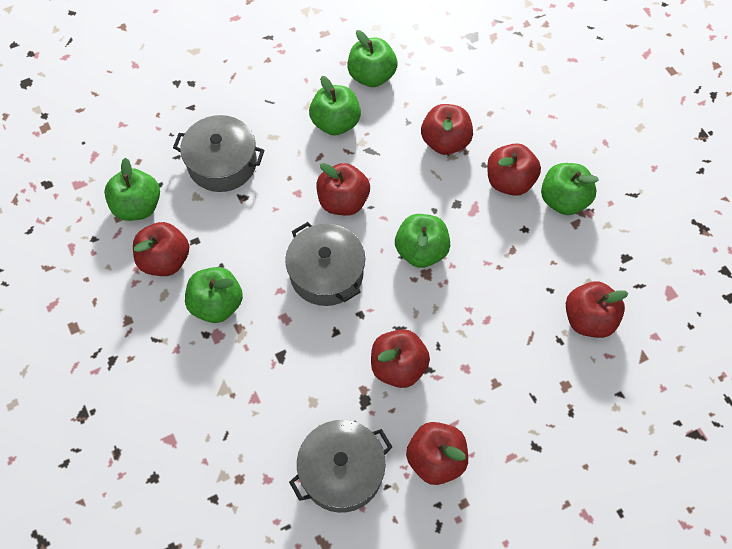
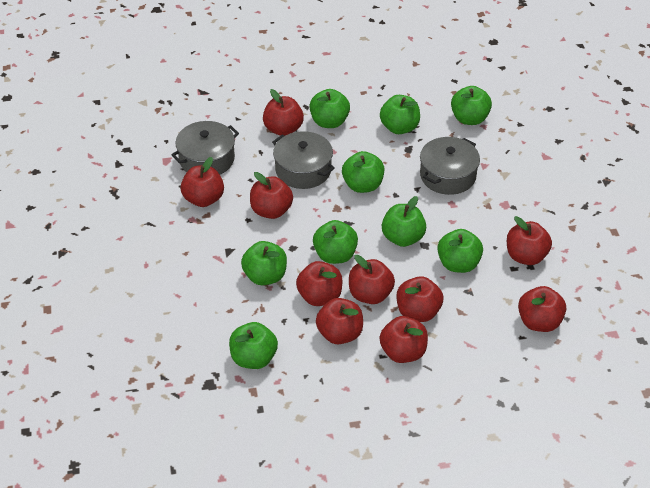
green apple: [104,158,160,221] [185,267,243,323] [309,76,361,136] [347,30,397,87] [395,214,450,268] [541,163,599,215] = 6 -> [229,322,278,369] [241,241,287,285] [310,89,350,128] [313,220,358,264] [342,151,384,193] [380,95,420,134] [382,196,426,247] [437,229,483,273] [451,86,492,125] = 9
red apple: [133,222,189,276] [316,163,370,215] [371,329,430,388] [406,422,468,485] [421,104,473,155] [487,143,541,196] [566,281,628,338] = 7 -> [180,157,224,207] [250,172,293,219] [263,89,304,136] [296,261,342,306] [316,298,363,344] [349,255,395,304] [380,316,428,363] [397,276,444,322] [507,216,552,265] [518,286,566,332] = 10

